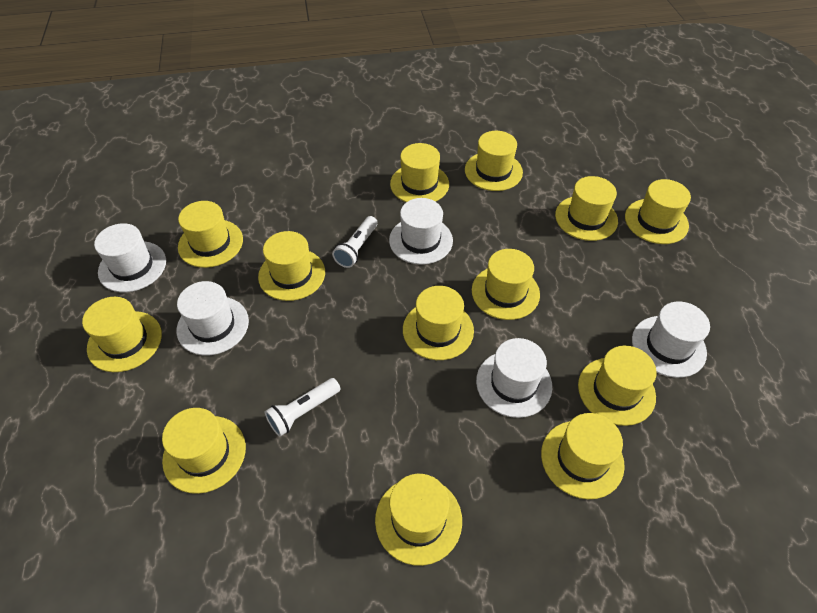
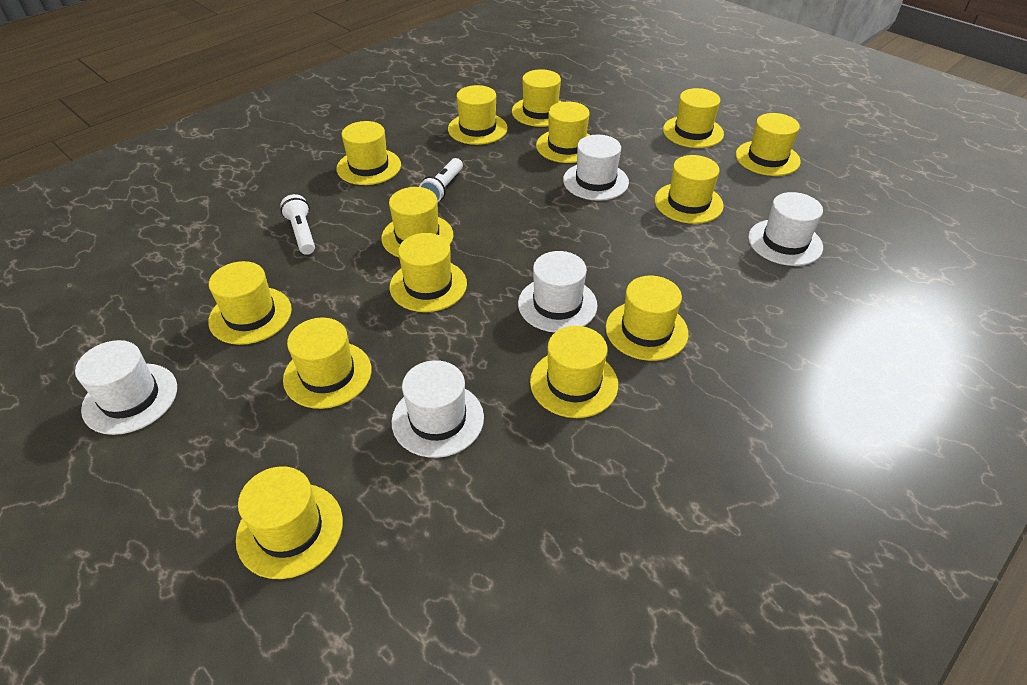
yellow hat: [82,297,162,372] [162,408,246,494] [178,201,243,268] [258,231,325,301] [375,474,462,566] [390,143,449,202] [403,286,474,360] [465,131,523,191] [472,249,540,320] [541,413,625,499] [555,176,618,241] [578,345,657,426] [625,179,691,244] = 13 -> [208,261,292,345] [236,466,343,579] [283,318,372,409] [337,121,401,185] [381,187,453,257] [390,233,467,312] [448,85,508,145] [512,69,562,127] [530,326,618,418] [536,102,590,163] [606,276,689,361] [655,155,724,224] [663,88,724,148] [736,113,801,176] = 14

